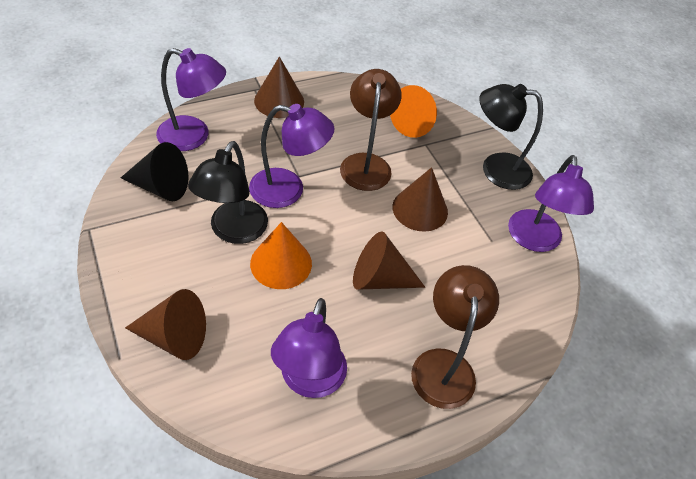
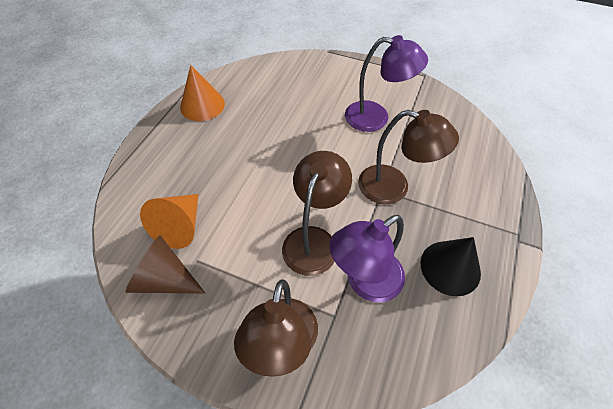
black lamp: [188,141,268,244] [479,84,543,190] = 2 -> none = 0
brown cone: [125,289,206,360] [254,57,304,118] [353,231,425,290] [392,167,448,232] = 4 -> [125,235,205,293] = 1
brown lamp: [340,69,402,191] [411,265,499,409] = 2 -> [234,279,318,377] [282,151,352,276] [358,110,459,204] = 3
purple lamp: [156,48,226,151] [249,104,334,208] [271,298,347,398] [508,155,594,252] = 4 -> [329,215,405,302] [345,35,428,132] = 2

